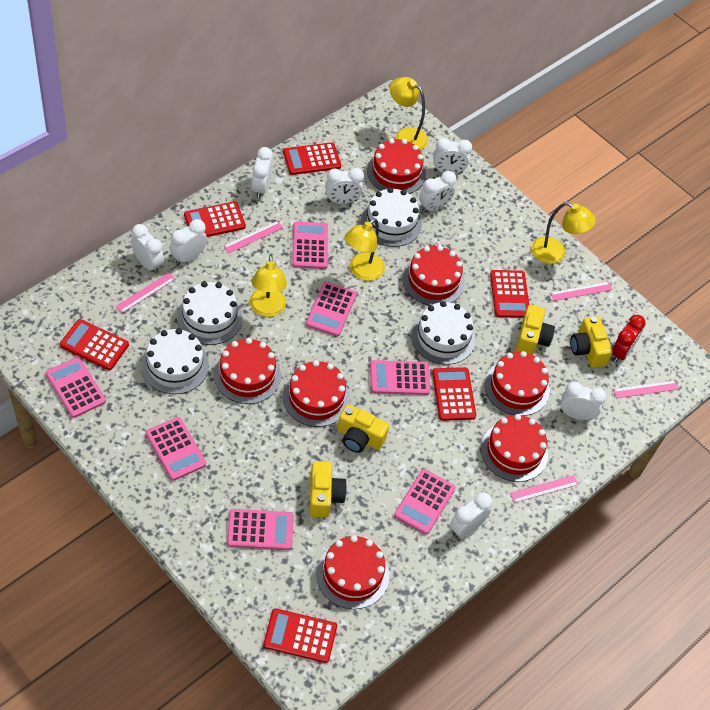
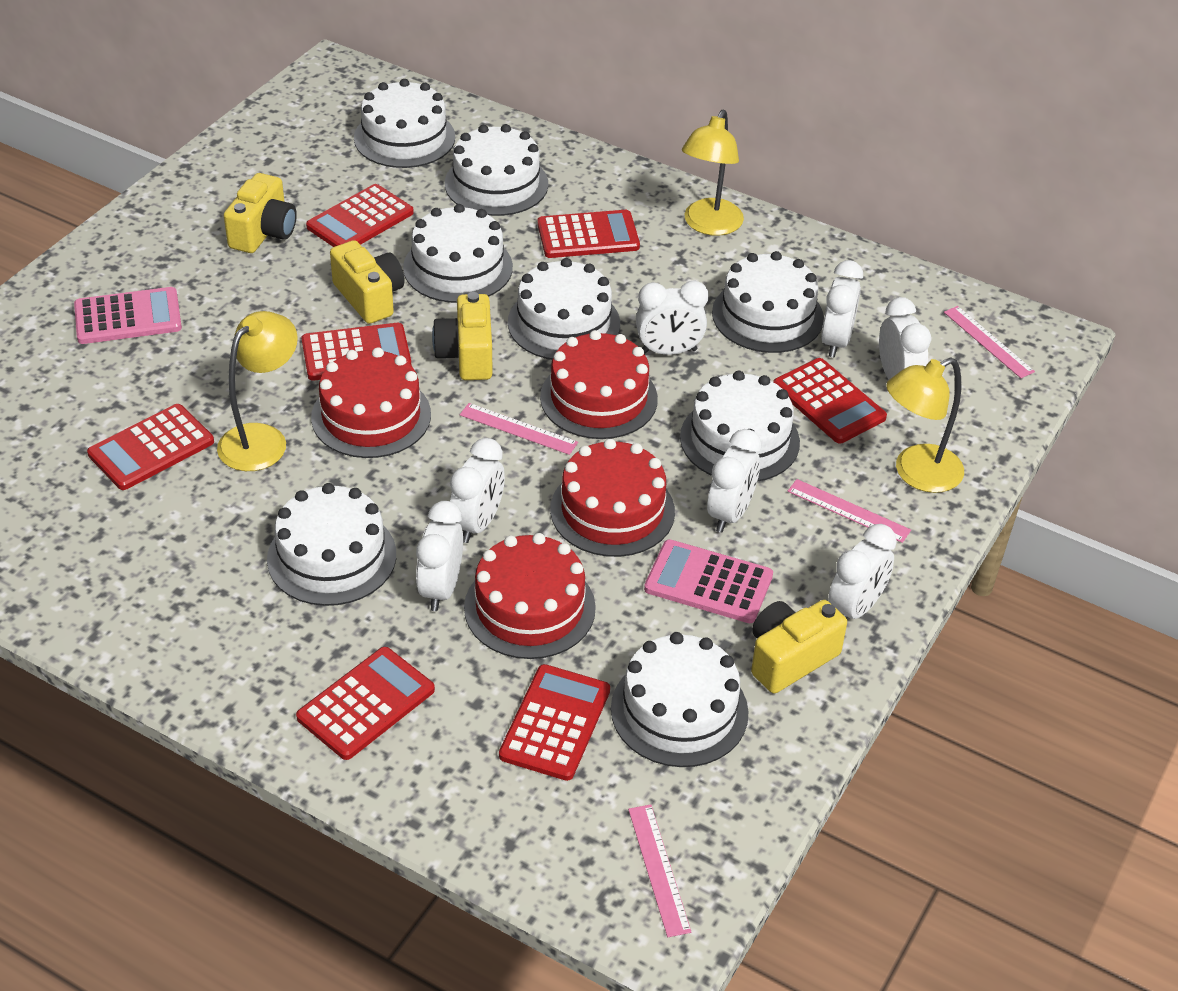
pink calculator: [46,357,106,418] [145,417,206,481] [227,509,294,550] [292,222,328,269] [306,282,357,336] [370,360,430,395] [394,469,456,535] = 7 -> [74,287,182,344] [644,539,773,623] = 2
pink ruler: [115,273,175,313] [223,221,283,253] [510,475,579,503] [550,282,613,301] [613,380,679,398] = 5 -> [460,403,578,455] [628,804,691,937] [787,479,911,543] [944,306,1035,378] = 4
red cake: [214,338,281,404] [283,360,350,427] [316,535,389,609] [367,138,426,194] [402,245,465,306] [481,414,548,482] [484,351,550,416] = 7 -> [311,347,431,458] [464,533,596,659] [540,330,658,439] [550,439,675,557] = 4
red calculator: [60,319,129,370] [184,201,246,237] [263,608,337,663] [283,142,341,175] [432,367,476,421] [490,270,529,318] = 6 -> [87,404,214,490] [296,647,435,760] [301,323,411,381] [306,184,414,247] [499,664,610,781] [537,210,640,258] [773,358,887,444] = 7
red clock: [612,315,646,363] = 1 -> none = 0
white cake: [141,328,209,394] [177,281,243,345] [361,187,422,247] [411,301,475,365] = 4 -> [267,483,396,606] [354,79,455,168] [403,204,513,303] [445,124,548,216] [508,258,620,360] [611,632,749,767] [680,371,800,482] [712,251,824,353] = 8
white clock: [131,224,164,274] [170,219,207,265] [251,147,273,198] [325,168,364,204] [419,171,456,213] [433,138,472,174] [450,492,492,538] [560,382,607,420] = 8 -> [416,501,463,611] [450,438,505,543] [636,281,708,355] [707,429,762,533] [821,260,863,358] [828,524,897,619] [879,297,931,380] = 7
yellow lamp: [250,254,287,317] [344,218,385,281] [390,77,428,150] [532,202,596,264] = 4 -> [217,311,298,471] [682,110,744,236] [886,357,964,493] = 3

